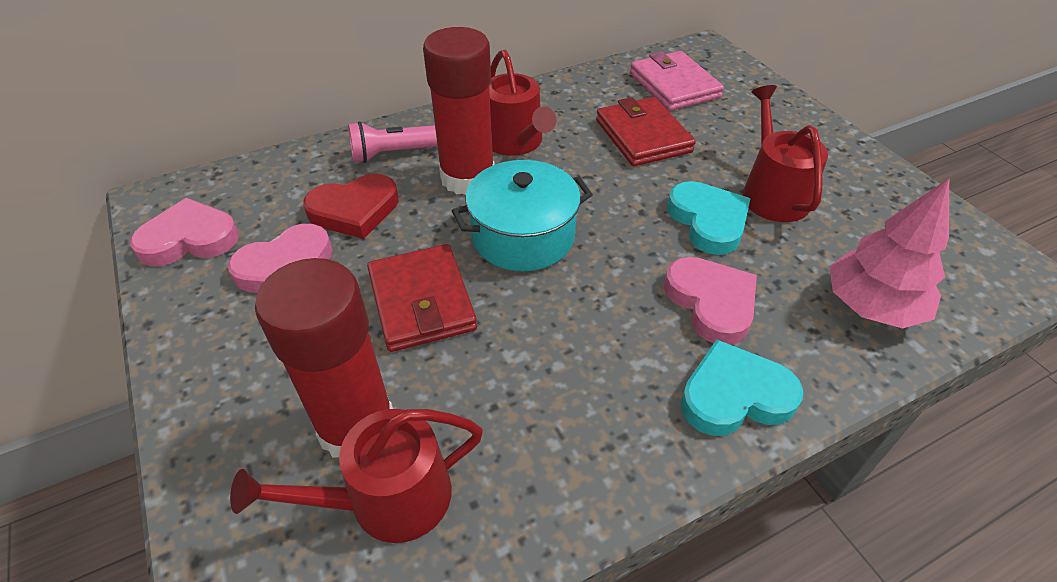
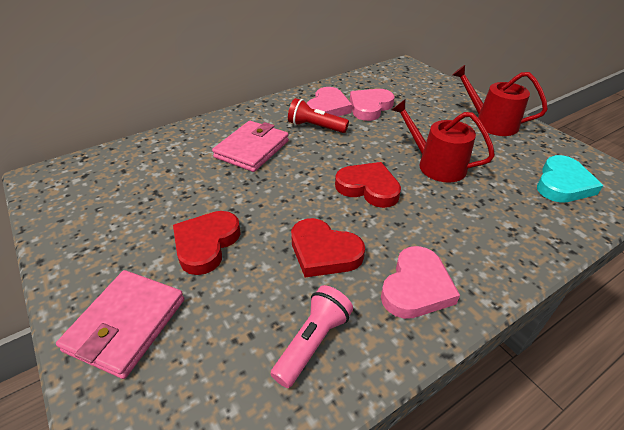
pink tree: [830,179,949,329] = 1 -> none = 0
pink wallet: [630,51,724,111] = 1 -> [56,270,184,379] [212,121,289,172] = 2
red flashlight: none = 0 -> [288,98,349,133] = 1
red glue stick: [255,258,393,458] [423,27,495,195] = 2 -> none = 0
red heart: [303,174,398,239] = 1 -> [173,211,241,275] [291,218,365,278] [335,162,401,208] = 3
red wallet: [367,244,477,352] [596,97,696,166] = 2 -> none = 0
red watering can: [230,409,483,543] [489,50,556,156] [742,85,828,222] = 3 -> [392,100,495,183] [452,65,548,136] = 2
turquoise heart: [667,181,750,255] [681,340,803,436] = 2 -> [537,155,603,203] = 1
turquoise pot: [452,160,593,271] = 1 -> none = 0

